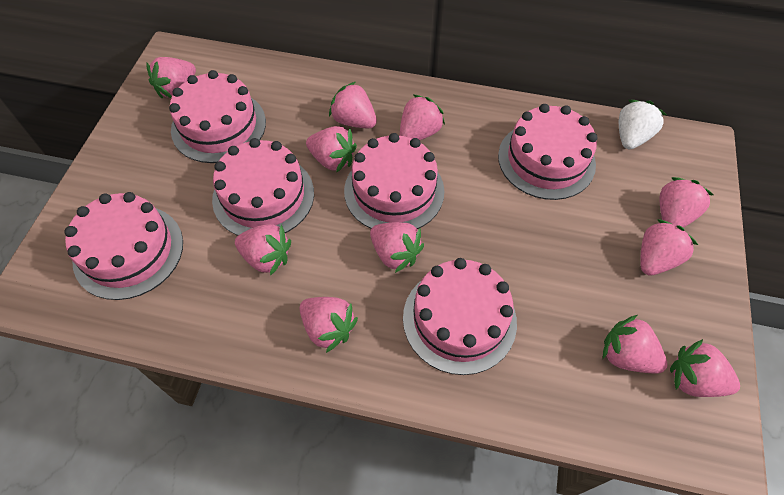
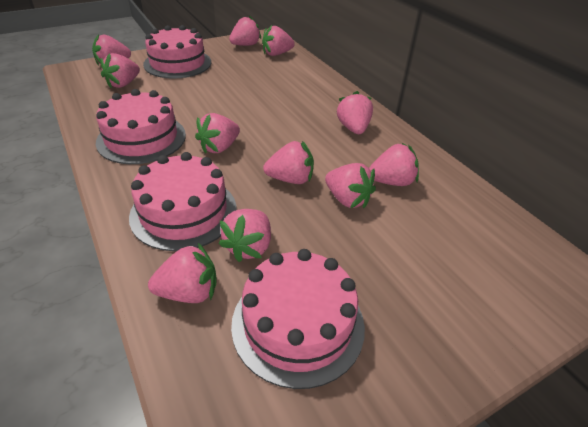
pink cake: [64,192,183,300] [169,70,266,163] [212,138,314,236] [344,133,444,229] [403,258,517,375] [498,104,598,200] = 6 -> [96,89,186,164] [129,152,236,251] [143,25,211,79] [231,249,365,389] = 4
white strawberry: [619,100,667,149] = 1 -> none = 0

